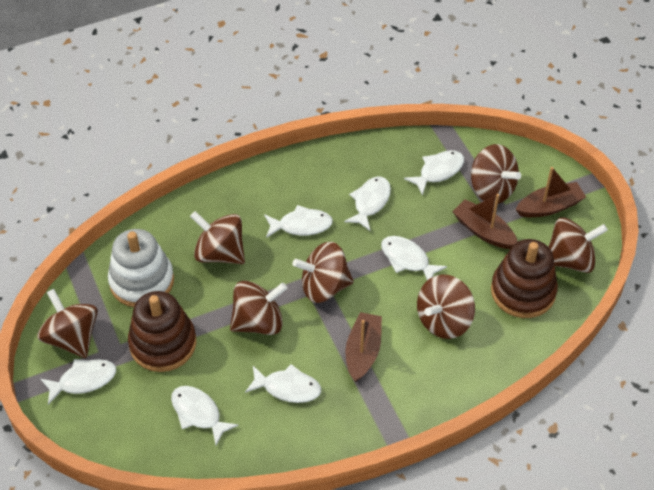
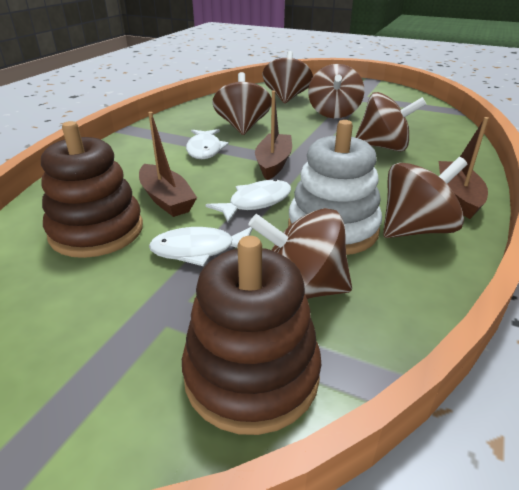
brown spinning top: [38,289,98,358] [190,211,245,264] [230,281,287,335] [292,242,354,303] [417,274,475,339] [471,144,521,204] [548,217,608,273] = 7 -> [212,72,272,135] [248,208,352,299] [262,51,313,104] [308,64,364,118] [355,92,426,152] [383,157,467,238] = 6
white fish: [40,359,116,405] [171,386,239,445] [245,364,321,403] [264,205,333,238] [344,176,391,231] [381,236,447,280] [404,150,464,196] = 7 -> [149,227,253,266] [186,129,229,159] [206,179,291,223] = 3

